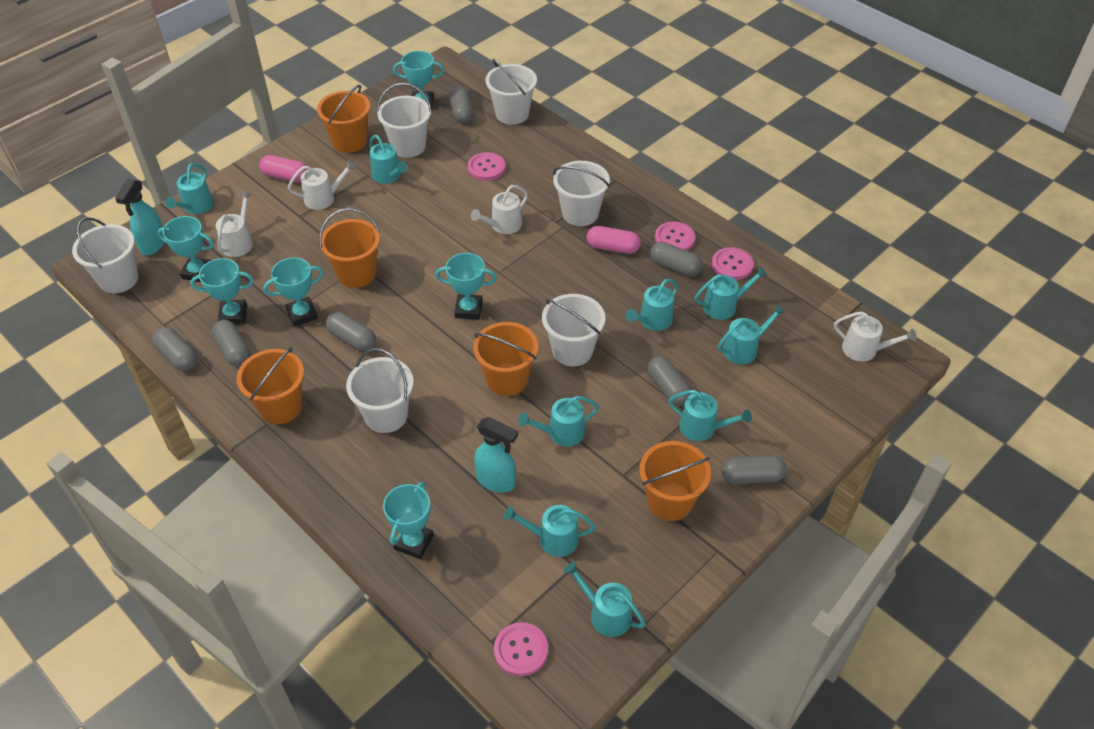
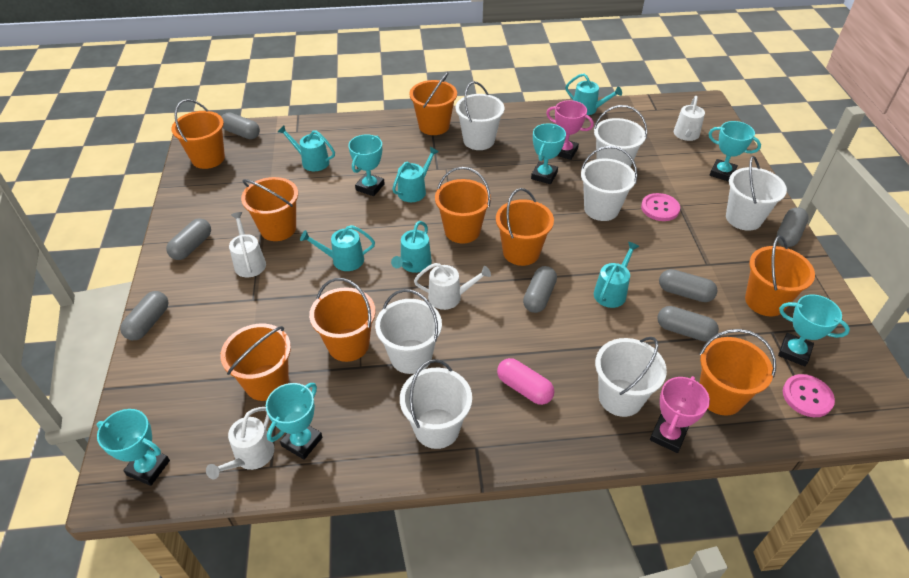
orange bucket: [237,347,304,424] [317,85,370,153] [319,208,380,288] [473,322,538,396] [639,441,711,521] = 5 -> [171,99,225,169] [220,324,291,401] [241,177,298,241] [309,278,376,362] [409,72,457,135] [435,167,491,243] [496,188,554,266] [699,329,776,416] [745,235,815,316] = 9
pink button: [468,152,506,181] [494,622,548,676] [655,222,695,251] [712,247,754,280] = 4 -> [641,193,680,221] [783,374,835,417] = 2
pink capsule: [259,155,308,183] [587,226,641,254] = 2 -> [497,358,554,405] = 1
pink trophy: none = 0 -> [546,100,594,160] [650,376,710,453] = 2
turquoise spray bottle: [115,179,164,255] [474,417,518,493] = 2 -> none = 0
turquoise watering can: [165,163,214,214] [369,135,408,184] [504,505,596,557] [518,396,599,447] [564,562,646,637] [626,279,678,331] [668,390,752,441] [694,267,767,320] [718,304,786,364] = 9 -> [278,125,335,171] [300,225,375,271] [391,221,432,273] [392,147,439,202] [565,73,622,115] [594,242,639,308] = 6
white bucket: [72,217,139,293] [346,348,414,433] [377,83,432,158] [486,59,537,125] [542,294,605,366] [553,161,610,226] = 6 -> [375,289,442,374] [400,359,472,449] [456,81,505,150] [581,146,638,221] [593,105,647,167] [595,337,667,417] [726,156,787,231] = 7

